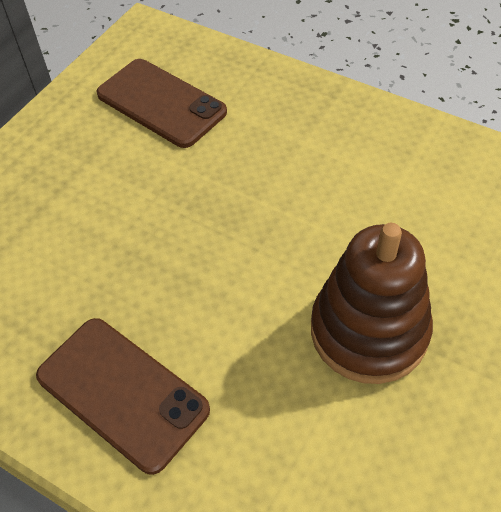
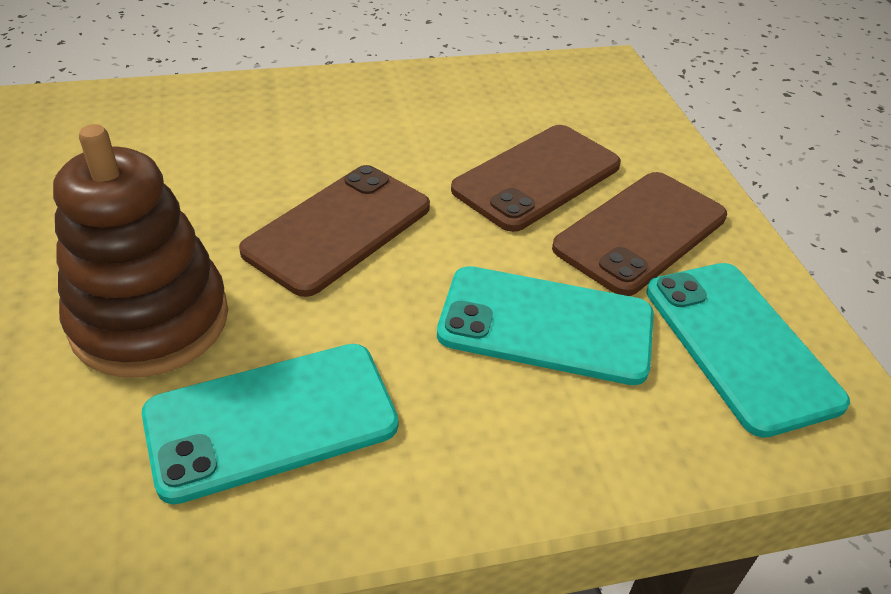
brown phone: [36,318,210,475] [96,59,227,148] = 2 -> [239,165,430,297] [451,125,621,232] [552,172,727,296] = 3
turquoise phone: none = 0 -> [142,344,399,504] [437,266,654,385] [647,263,850,438] = 3

